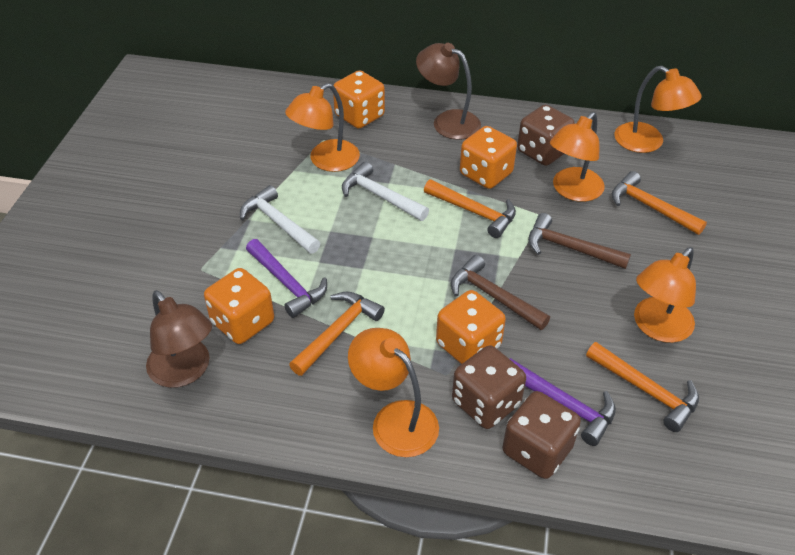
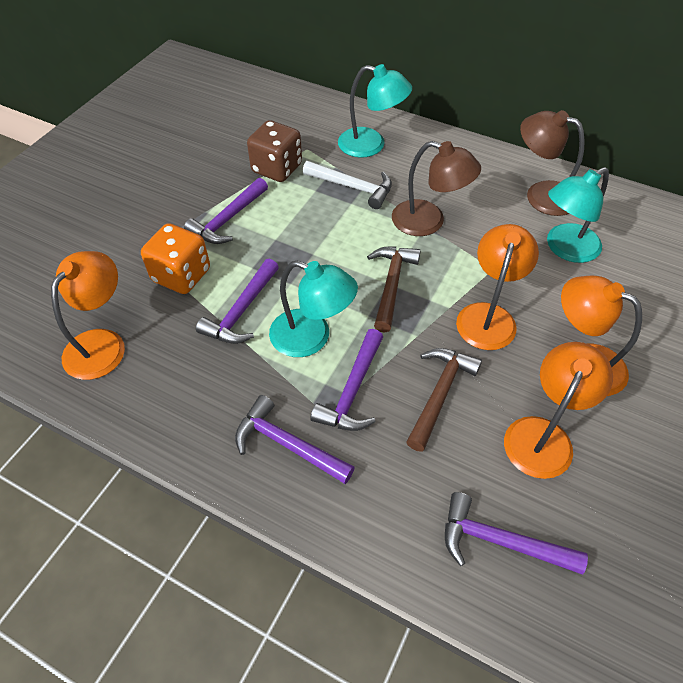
brown dice: [452,346,526,429] [503,391,581,479] [517,105,575,166] = 3 -> [247,120,302,182] = 1
orange dice: [204,268,274,344] [333,70,385,129] [436,290,506,364] [460,126,517,189] = 4 -> [141,223,210,294] = 1
orange hammer: [289,292,385,376] [424,179,516,238] [586,342,699,432] [612,171,707,235] = 4 -> none = 0
orange lamp: [285,83,360,172] [348,328,439,457] [550,112,605,202] [614,66,702,153] [634,247,696,343] = 5 -> [51,251,125,380] [456,224,539,350] [504,342,613,479] [561,276,642,396] = 4
purple hammer: [246,239,327,318] [510,358,616,446] = 2 -> [184,178,268,244] [196,259,279,344] [235,395,355,484] [310,329,383,431] [445,492,588,574] = 5
turquoise lamp: none = 0 -> [269,261,358,357] [338,64,412,158] [547,167,609,263] = 3
white hammer: [240,185,320,254] [342,162,429,221] = 2 -> [303,161,392,209] = 1

